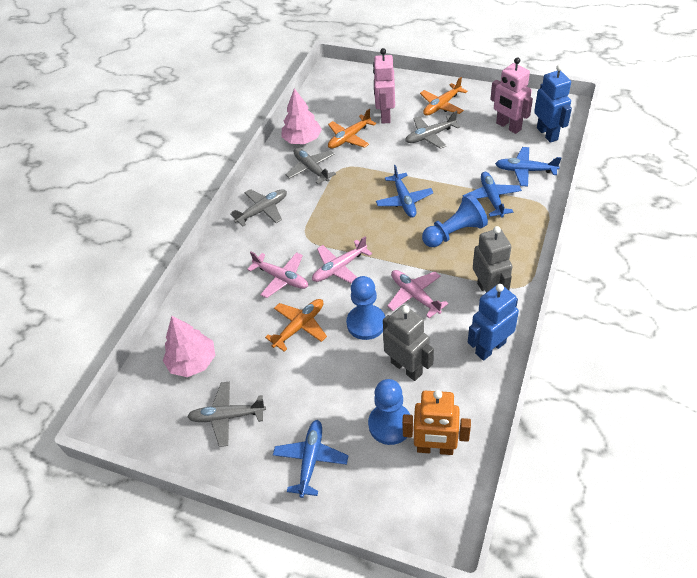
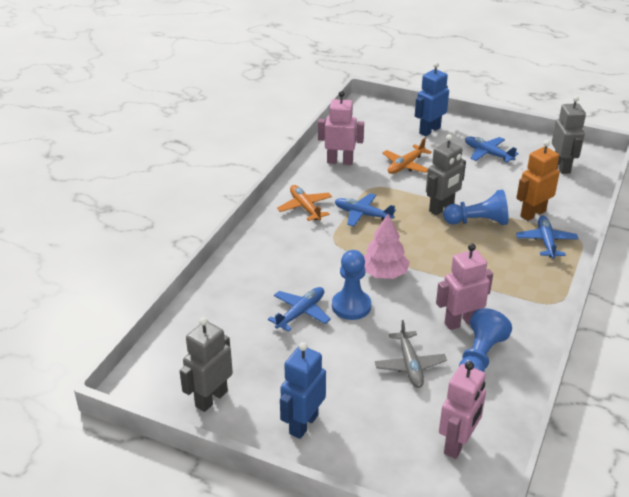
grey plane: [187,382,266,447] [230,189,287,226] [285,148,336,184] [405,111,460,149] = 4 -> [375,320,447,388] = 1
grey robot: [383,305,434,381] [473,226,513,293] = 2 -> [180,317,233,412] [426,134,466,215] [552,96,586,174] = 3
orange plane: [265,299,327,352] [328,109,376,149] [420,77,467,116] = 3 -> [277,185,332,221] [383,138,432,174] = 2
pink plane: [247,251,308,298] [312,236,372,284] [387,270,449,318] = 3 -> none = 0
pink robot: [373,48,395,124] [490,57,533,134] = 2 -> [318,91,364,165] [436,243,493,330] [439,361,486,459] = 3
pink tree: [163,316,215,377] [281,88,322,144] = 2 -> [364,214,410,279] = 1

